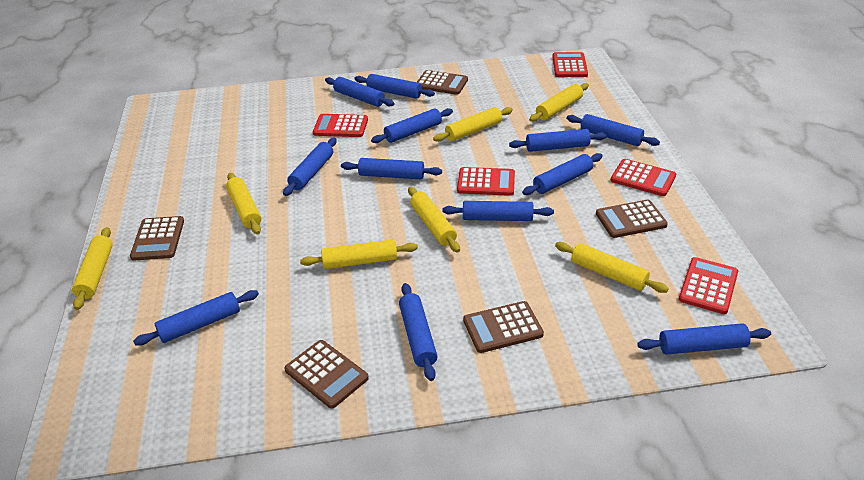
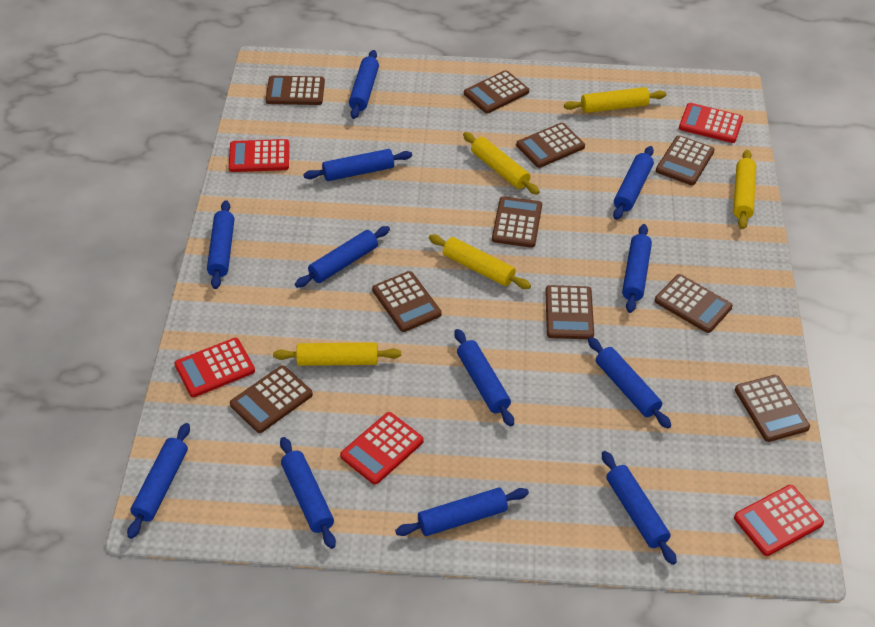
brown calculator: [130,216,184,261] [284,340,369,409] [417,70,468,95] [463,301,544,353] [596,200,668,238] = 5 -> [230,365,313,433] [265,76,325,105] [372,271,442,332] [464,70,529,113] [492,196,542,248] [516,123,585,168] [545,285,594,339] [655,274,733,333] [656,135,715,185] [735,375,810,442] = 10
yellow rolling pin: [72,227,113,310] [226,173,262,235] [300,239,418,269] [408,187,460,253] [433,107,513,142] [529,83,589,122] [555,242,669,293] = 7 -> [273,343,401,366] [429,235,531,289] [463,132,540,195] [564,87,666,113] [733,150,756,229] = 5

